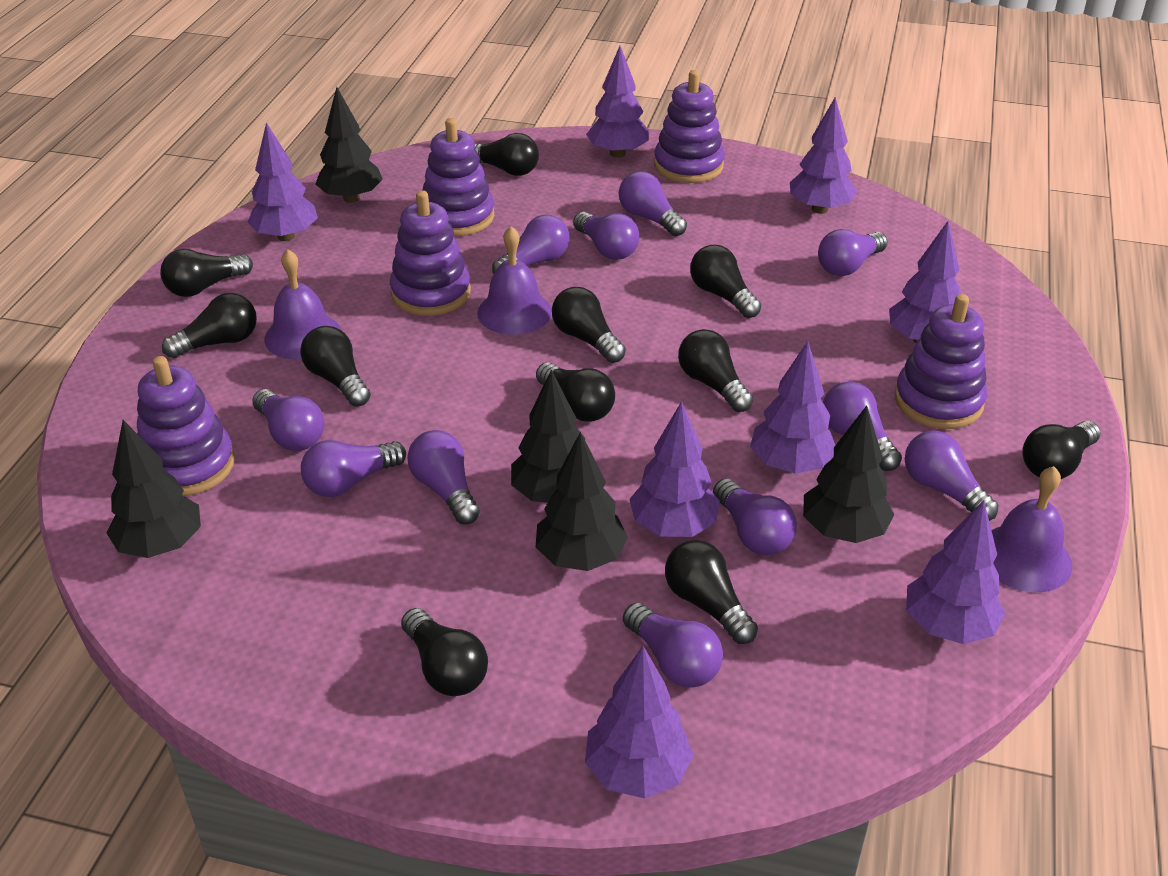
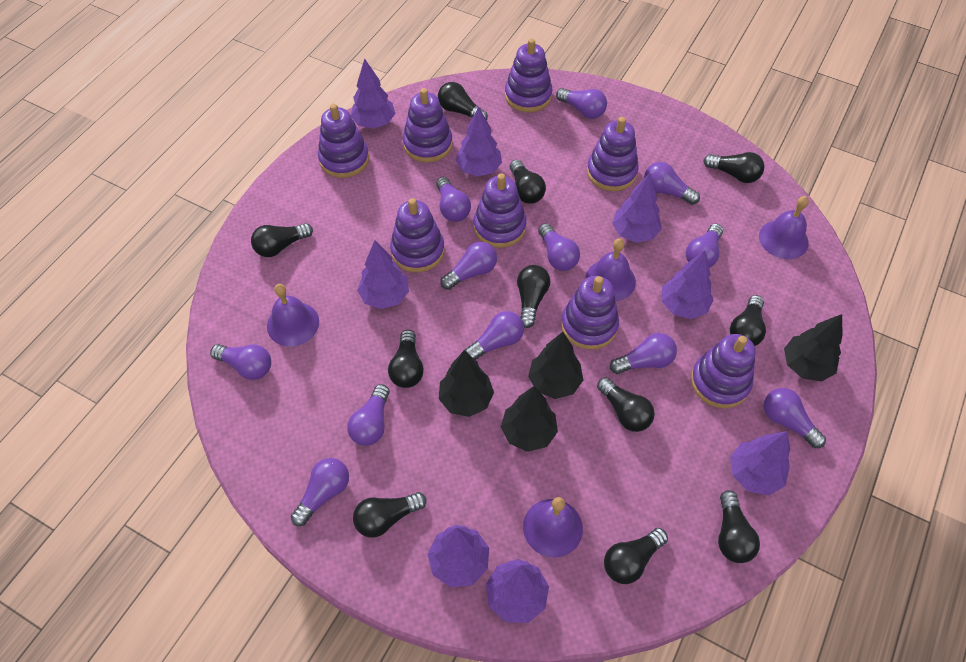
black tree: [107,420,201,558] [315,87,383,203] [511,370,585,503] [536,432,628,571] [803,406,894,543] = 5 -> [439,350,494,417] [501,386,558,452] [528,332,583,399] [784,314,843,382] = 4
purple bell: [264,249,341,360] [477,226,552,335] [992,466,1072,593] = 3 -> [267,284,319,347] [523,497,583,558] [585,238,636,301] [759,196,809,259] = 4
purple light bulb: [252,389,325,451] [301,440,406,497] [407,430,480,524] [492,215,570,274] [573,212,639,260] [619,171,687,236] [623,603,723,688] [713,478,797,555] [818,229,888,276] [823,381,902,471] [905,431,999,521] = 11 -> [210,344,271,380] [291,458,349,526] [347,384,390,446] [436,177,471,222] [440,242,497,290] [465,311,524,360] [538,223,580,271] [556,88,607,119] [610,333,677,374] [644,162,700,205] [686,224,723,268] [764,388,826,448] = 12
purple stacking toy: [137,356,235,496] [390,190,471,316] [423,118,494,236] [654,70,725,183] [894,294,987,429] = 5 -> [318,104,369,178] [390,198,445,272] [403,88,453,163] [474,173,527,248] [505,38,552,113] [561,276,619,350] [587,117,639,191] [691,334,756,408] = 8

